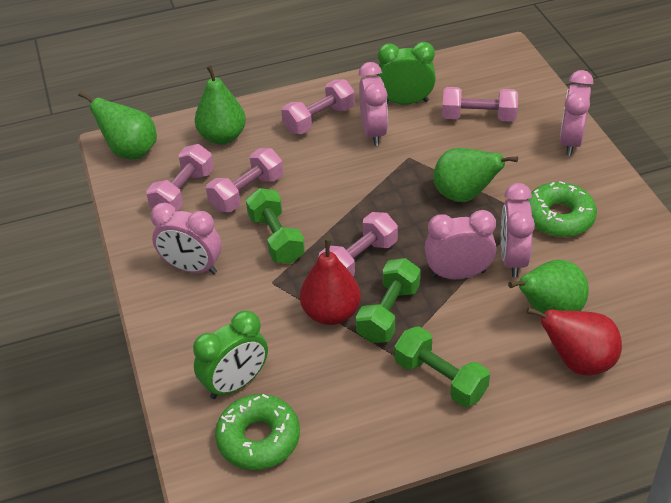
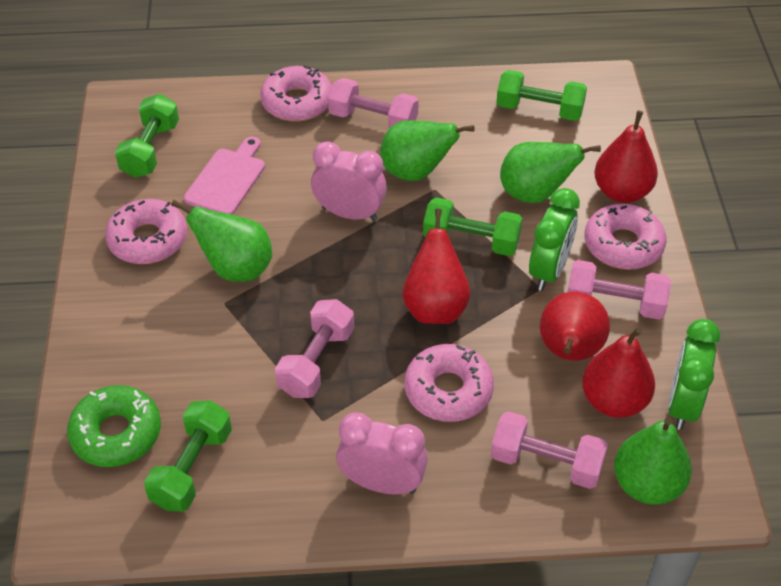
green donut: [215,394,300,470] [527,181,597,237] = 2 -> [67,385,161,467] = 1
green dumbbell: [246,188,305,264] [356,258,421,343] [394,326,490,407] = 3 -> [115,94,179,178] [144,400,232,512] [423,197,523,256] [496,70,587,121] = 4
pink clock: [151,203,222,274] [359,62,388,146] [425,210,496,279] [501,183,535,277] [560,70,593,156] = 5 -> [311,141,387,221] [336,413,428,494] = 2
pink cutting board: none = 0 -> [184,137,265,215] = 1
pink donut: none = 0 -> [105,199,187,264] [260,65,332,122] [404,344,494,422] [584,204,666,270] = 4
pink dumbbell: [146,144,214,211] [206,148,283,212] [281,79,355,134] [319,212,398,277] [442,87,518,122] = 5 -> [275,299,354,398] [328,78,419,128] [491,411,608,489] [568,260,671,320] = 4
red pear: [300,238,361,325] [527,307,622,375] = 2 -> [402,208,470,324] [540,292,610,361] [582,327,655,418] [594,111,658,203] = 4

